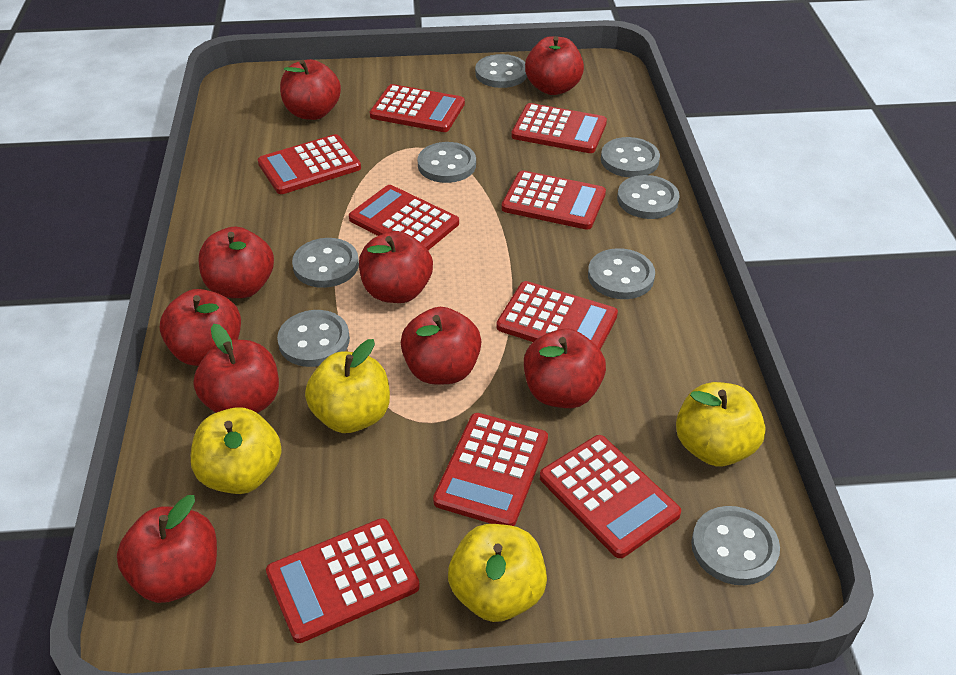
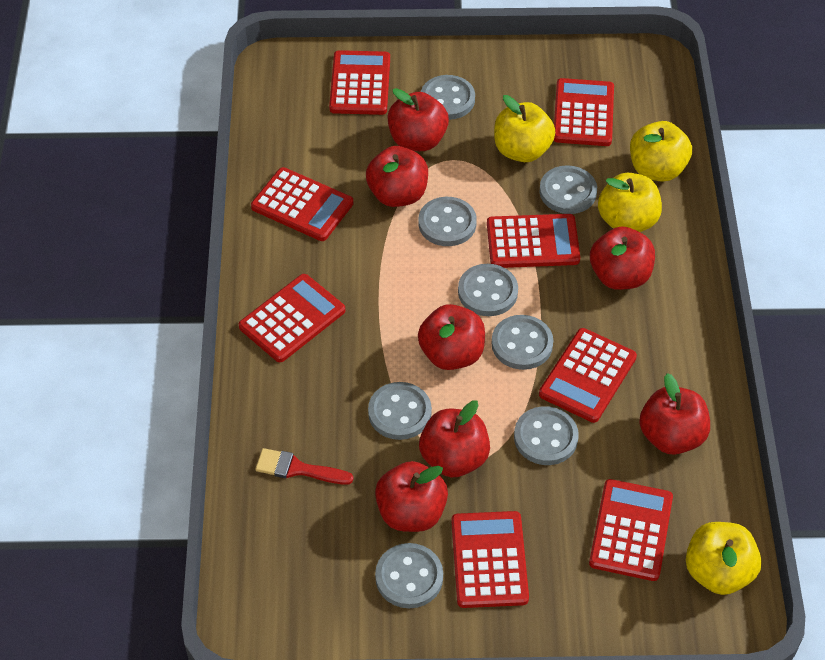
red apple: [117,495,217,603] [160,289,241,366] [193,324,279,413] [198,226,274,298] [280,59,341,120] [359,231,433,303] [401,307,481,385] [524,329,606,408] [525,36,584,95] = 9 -> [366,146,428,207] [375,461,448,532] [388,88,449,151] [418,304,485,370] [419,401,490,477] [590,226,655,290] [639,373,710,455] = 7
red brush: none = 0 -> [255,448,353,485] = 1
red calculator: [258,134,361,194] [266,518,420,643] [349,185,459,250] [370,84,465,132] [433,413,548,526] [496,281,618,350] [501,170,606,230] [511,103,607,153] [540,435,681,558] = 9 -> [239,274,345,362] [251,167,354,241] [329,50,390,115] [451,511,529,608] [487,214,580,268] [539,328,637,423] [554,78,614,146] [589,479,673,581] = 8

